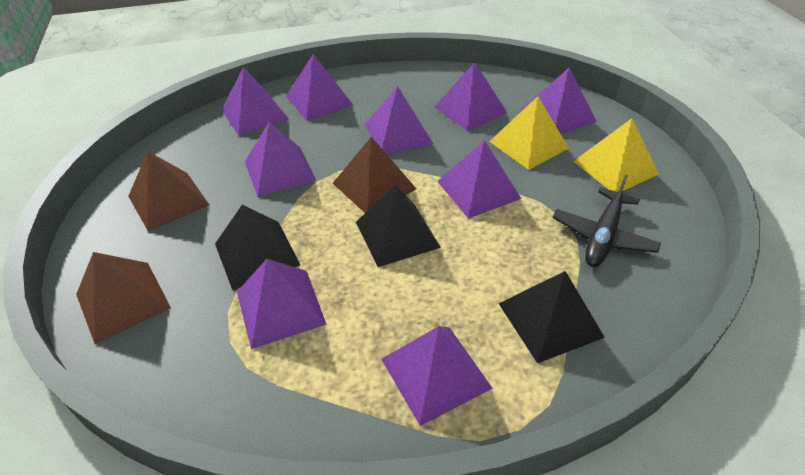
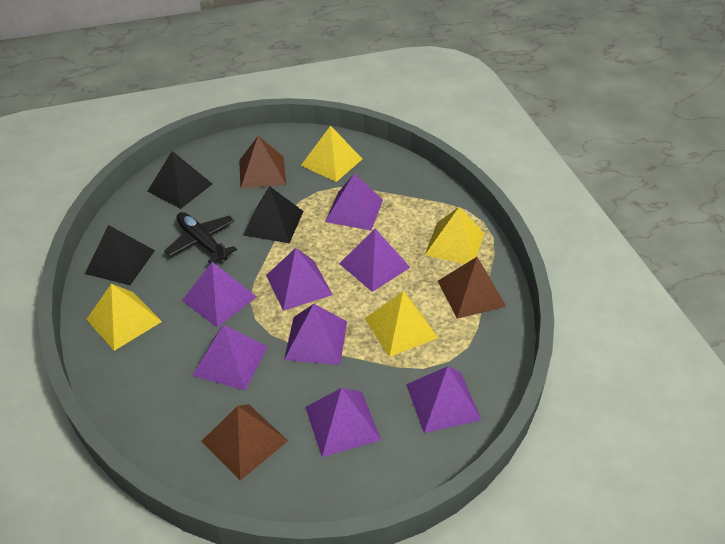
purple pyramid: [221,67,289,136] [237,259,327,349] [245,122,317,197] [286,54,353,121] [365,86,433,154] [381,326,493,426] [434,62,507,131] [437,140,521,219] [522,68,597,134] = 9 -> [182,262,257,327] [192,324,268,390] [266,248,333,311] [284,304,347,365] [305,388,381,457] [325,174,383,231] [339,229,410,292] [406,366,481,433] = 8
yellow pyramid: [489,96,569,170] [573,118,659,192] = 2 -> [86,284,162,351] [301,126,362,182] [365,291,438,357] [425,207,484,264] = 4

